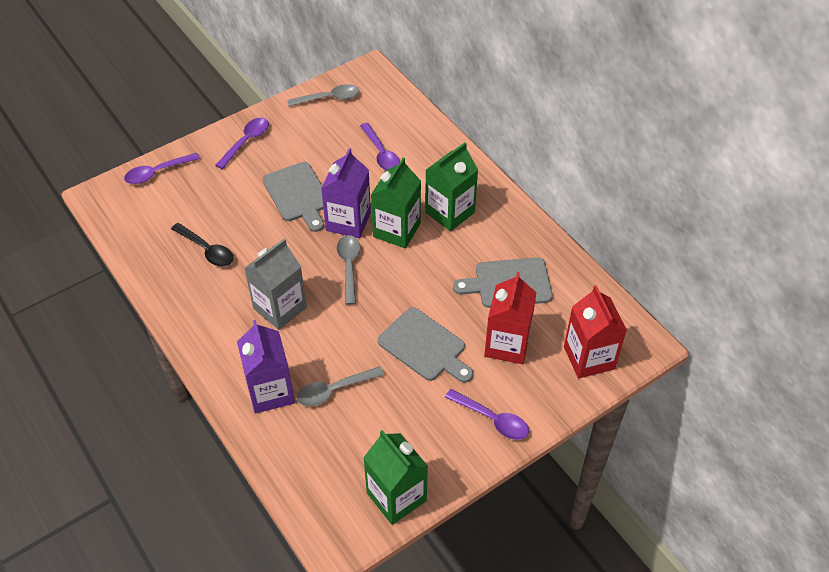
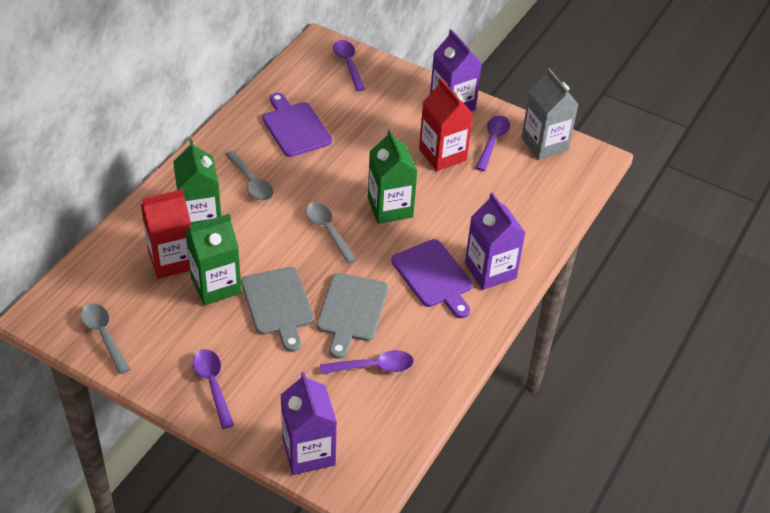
black spoon: [171,223,234,267] = 1 -> none = 0
grey cutting board: [263,162,324,232] [378,307,473,383] [453,257,553,308] = 3 -> [241,267,314,352] [317,273,388,359] = 2
purple carton: [237,320,295,414] [321,148,371,238] = 2 -> [281,372,337,475] [430,29,482,111] [465,192,525,290] = 3
purple cutting board: none = 0 -> [263,93,332,157] [391,239,473,318] = 2

